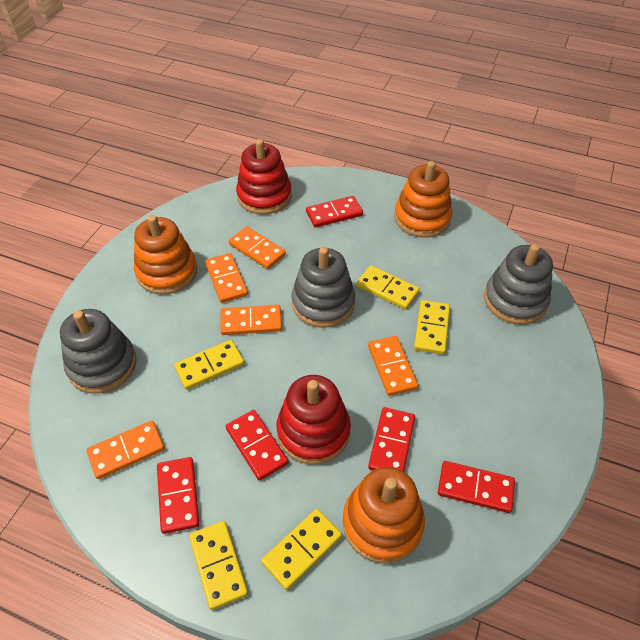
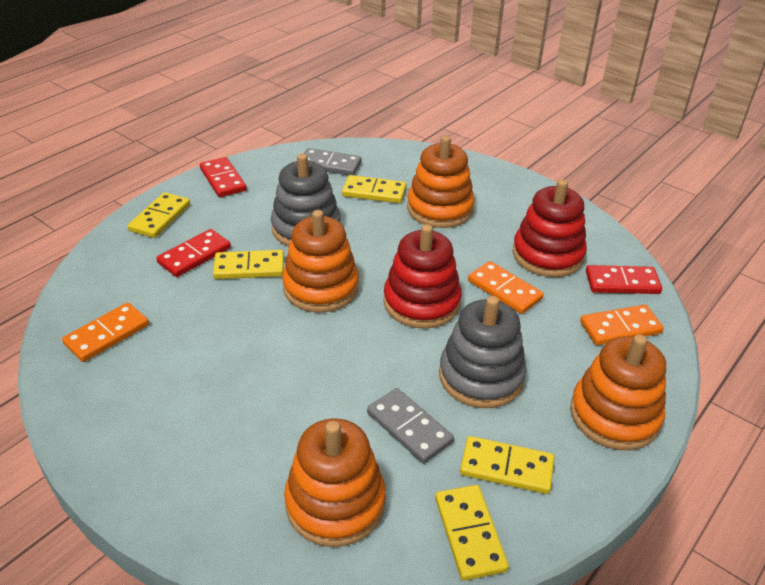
grey domino: none = 0 -> [304,148,361,175] [367,388,454,464] = 2
grey stacking toy: [60,309,137,394] [292,247,355,328] [484,244,553,325] = 3 -> [271,154,341,246] [439,296,526,408] = 2
orange domino: [87,421,165,479] [205,253,248,303] [220,305,282,335] [229,226,286,269] [368,336,418,396] = 5 -> [62,302,149,362] [468,261,544,314] [580,305,664,345] = 3
orange stacking toy: [134,215,197,295] [343,467,425,564] [394,161,452,238] = 3 -> [282,210,359,312] [284,418,386,547] [407,136,475,228] [570,334,666,450] = 4
red domino: [157,457,199,534] [226,410,289,481] [306,196,363,228] [368,407,415,472] [438,461,515,513] = 5 -> [156,229,231,277] [200,157,247,197] [586,265,662,294] = 3

